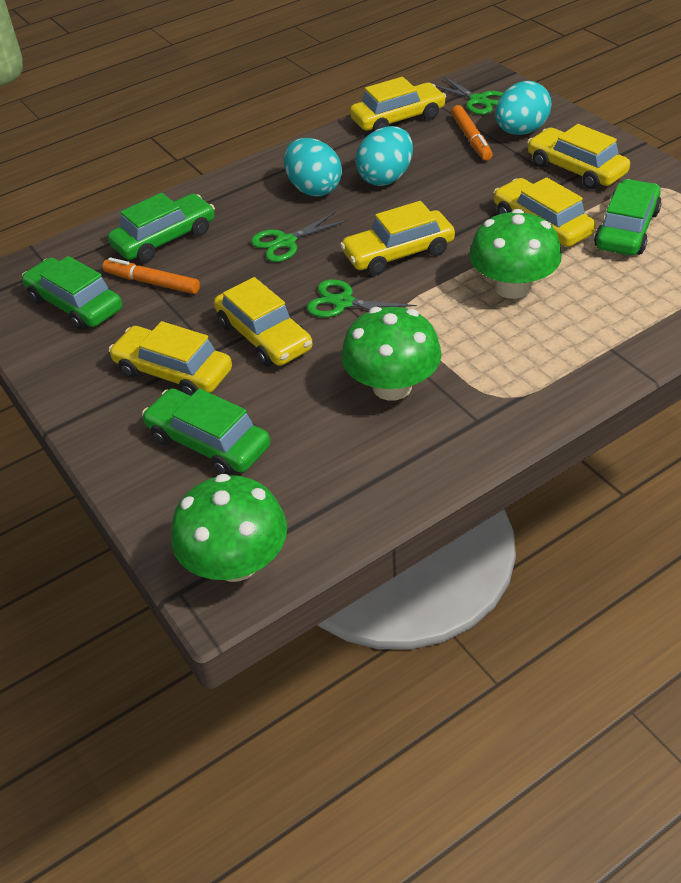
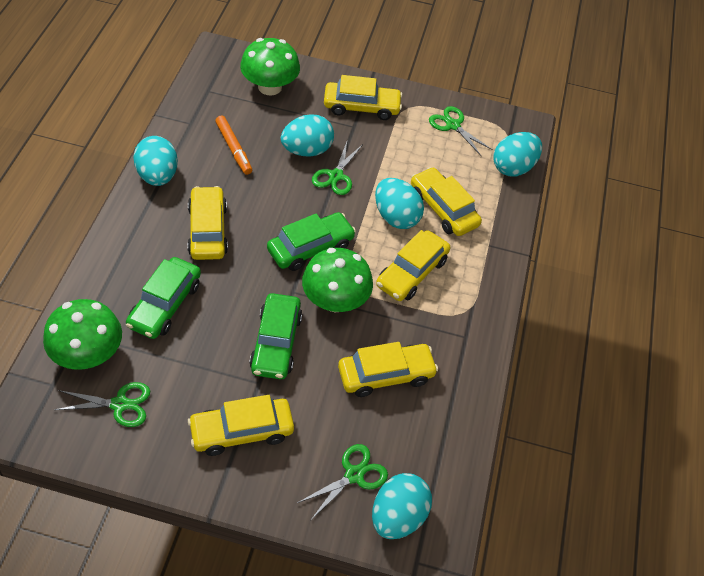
green car: [22,256,122,330] [108,193,215,262] [142,388,270,475] [594,179,662,255] = 4 -> [126,257,201,339] [249,293,302,379] [267,212,356,271] = 3
green scissors: [251,211,348,262] [307,279,417,317] [435,76,503,115] = 3 -> [54,382,150,427] [297,444,388,521] [312,142,363,195] [429,106,493,156] = 4
orange marker: [102,257,200,294] [451,105,493,161] = 2 -> [215,116,252,175] = 1
turquoise egg: [284,138,342,196] [356,126,413,186] [495,81,551,135] = 3 -> [133,136,178,186] [281,114,334,156] [372,473,432,539] [375,178,424,229] [493,132,542,176] = 5

